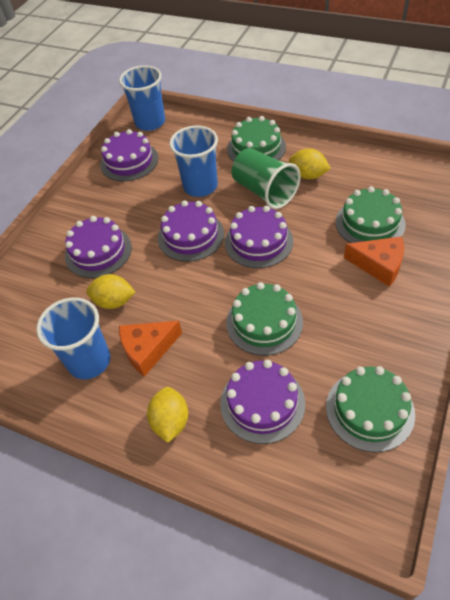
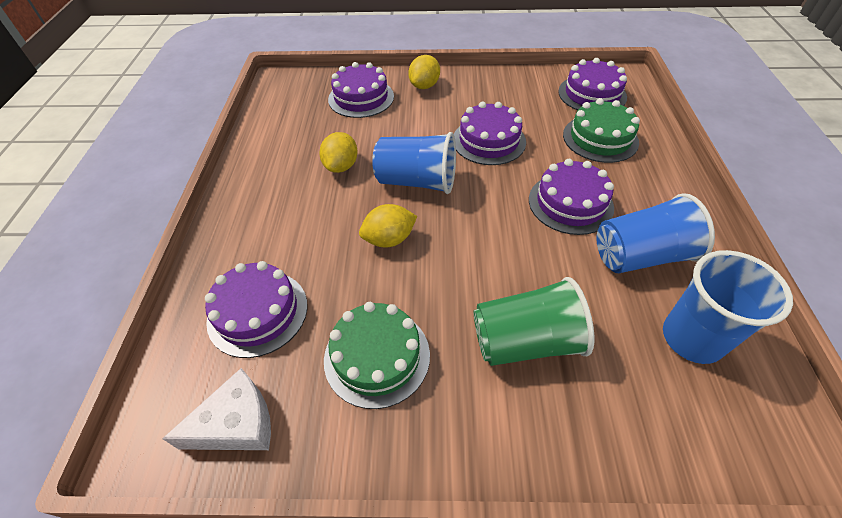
green cake: [226,282,303,356] [227,116,286,162] [326,366,415,452] [336,186,406,243] = 4 -> [324,302,430,409] [563,98,640,163] = 2
orange cheese: [119,321,182,377] [344,236,404,287] = 2 -> none = 0
white cheese: none = 0 -> [162,368,271,450] = 1

